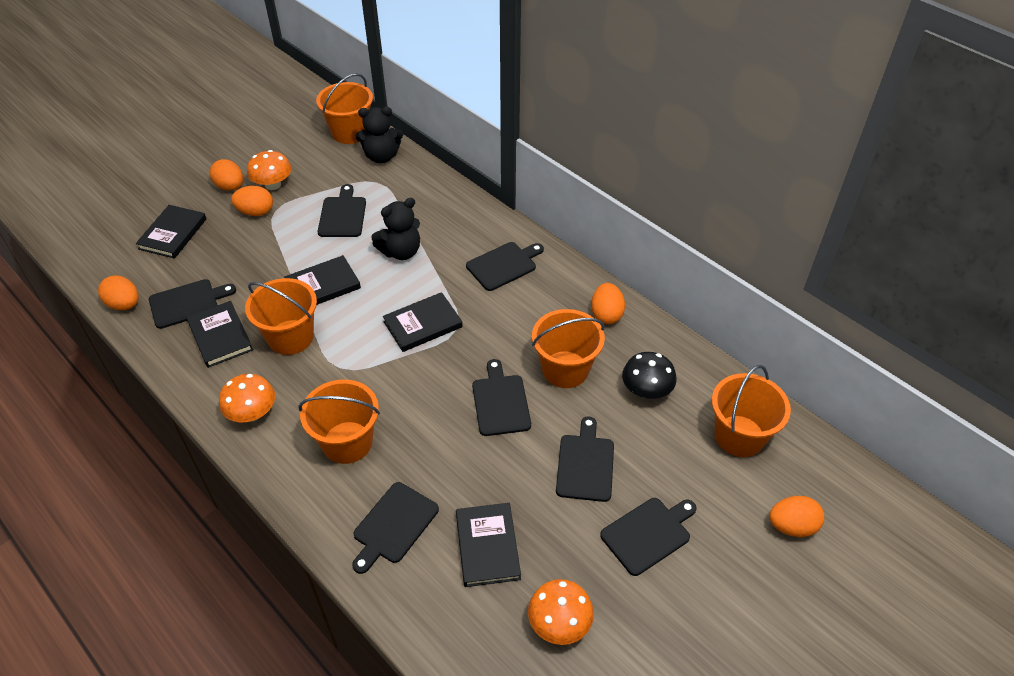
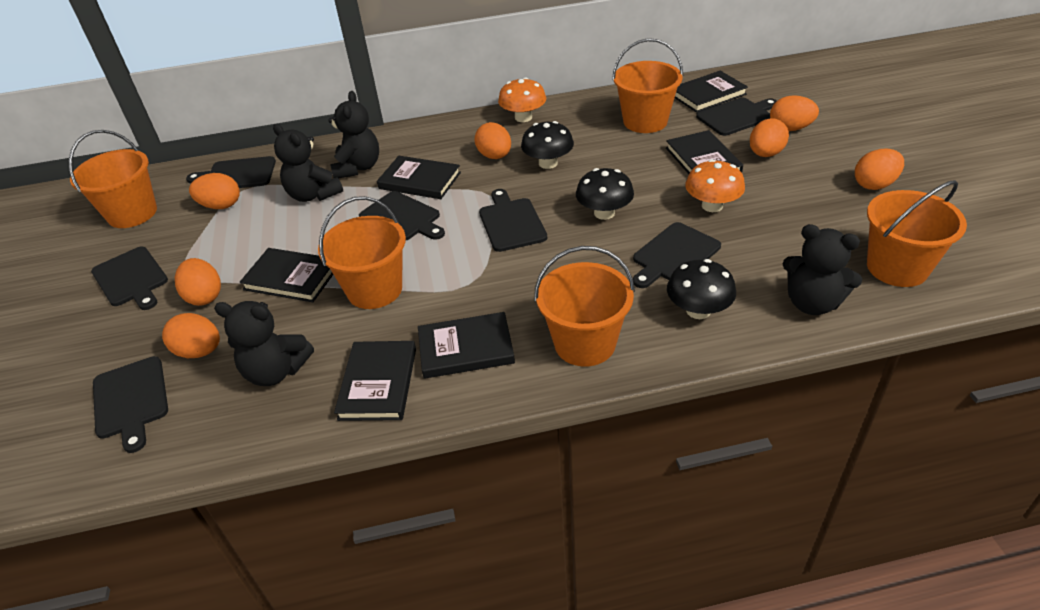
black book: [136,205,206,259] [186,301,253,368] [284,255,361,305] [383,292,463,352] [456,503,521,587] = 5 -> [239,248,333,302] [334,341,416,421] [377,156,461,199] [418,312,515,379] [666,130,743,174] [675,71,748,113] = 6
black mushroom: [622,352,677,399] = 1 -> [521,121,574,169] [576,168,634,220] [667,259,736,319] = 3
black teddy bear: [356,107,403,163] [371,198,420,260] = 2 -> [214,301,314,386] [273,124,343,202] [328,91,379,178] [783,224,862,315] = 4
orange egg: [98,275,139,310] [210,159,243,191] [231,186,273,216] [591,283,625,324] [769,496,824,537] = 5 -> [162,313,220,358] [175,258,221,306] [189,173,240,209] [475,122,511,159] [750,118,789,157] [770,95,819,131] [855,149,904,190] = 7
orange mushroom: [219,374,275,422] [247,150,292,190] [528,579,594,645] = 3 -> [498,77,546,122] [685,159,745,212] = 2

